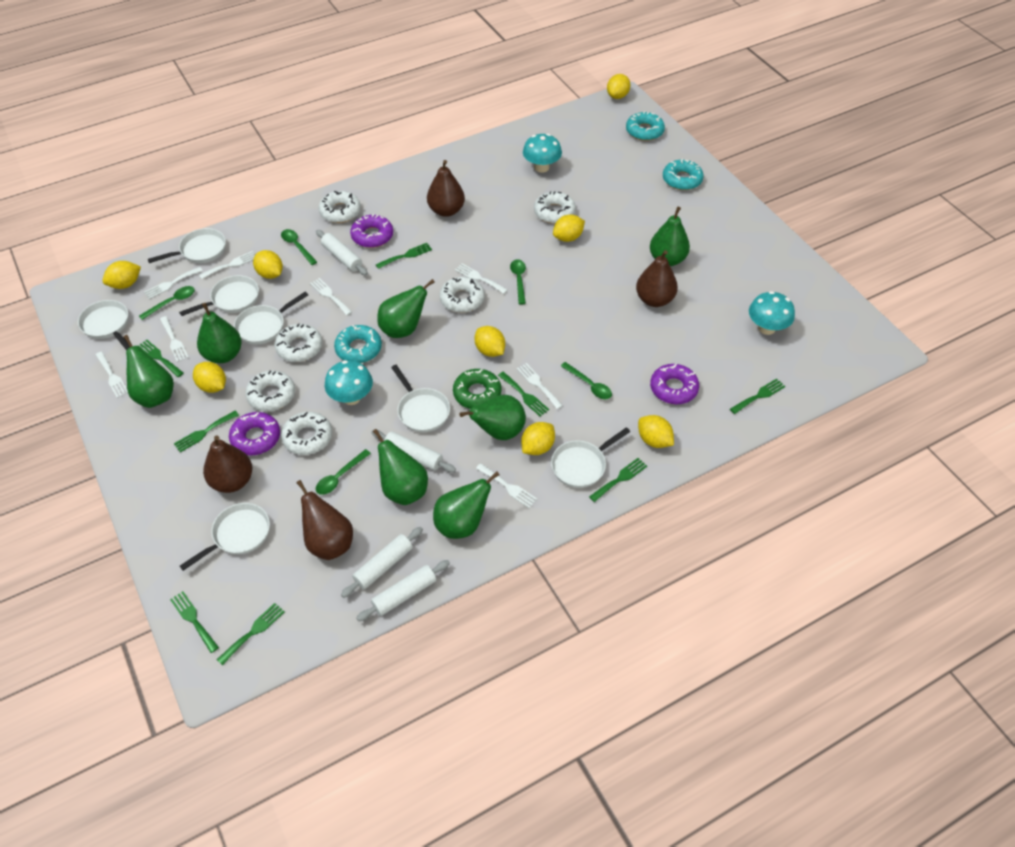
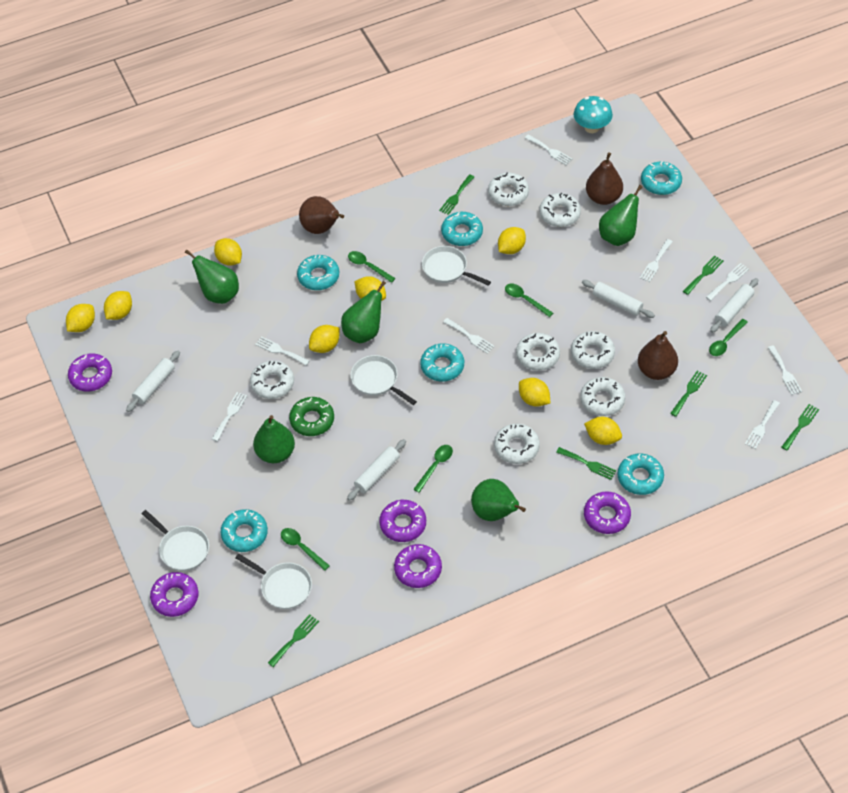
brown pear: [203,436,252,493] [296,480,353,560] [427,160,465,217] [636,250,678,307] = 4 -> [299,196,344,234] [586,153,623,205] [638,331,678,380] = 3
green fork: [138,340,183,377] [170,591,219,653] [174,411,239,452] [217,603,285,665] [376,243,432,269] [498,372,549,416] [589,458,647,502] [730,378,785,414] = 8 -> [268,615,319,667] [439,174,474,215] [556,447,616,480] [670,371,707,417] [683,256,723,295] [781,404,819,451] = 6
green pear: [124,335,174,408] [197,303,242,363] [373,429,428,505] [377,279,435,338] [433,471,500,539] [460,395,526,440] [650,206,690,266] = 7 -> [185,250,239,304] [253,415,295,463] [341,281,386,343] [471,479,526,521] [599,185,643,246] = 5
purple donut: [229,412,280,455] [350,214,393,248] [650,364,699,404] = 3 -> [68,353,112,391] [150,572,199,617] [379,500,426,542] [394,544,442,588] [584,491,631,534] = 5
turquoise donut: [334,325,382,363] [626,111,665,141] [663,159,704,190] = 3 -> [221,509,268,552] [297,255,339,290] [420,343,464,381] [441,212,483,246] [618,453,664,495] [641,161,682,195] = 6
turquoise mushroom: [325,360,373,405] [523,134,562,173] [749,291,795,335] = 3 -> [574,96,613,133] = 1
white donut: [245,370,295,411] [275,323,322,362] [281,412,332,455] [319,191,361,223] [439,277,485,313] [534,191,576,224] = 6 -> [250,361,294,399] [488,173,529,206] [494,424,540,464] [516,333,560,371] [539,193,581,227] [571,331,615,369] [580,377,625,416] = 7
white pan: [78,300,130,350] [148,228,226,263] [179,275,259,316] [180,503,270,571] [234,292,308,344] [391,365,450,432] [551,427,630,488] = 7 -> [142,510,209,571] [235,554,312,609] [350,355,417,405] [422,246,491,286] = 4

